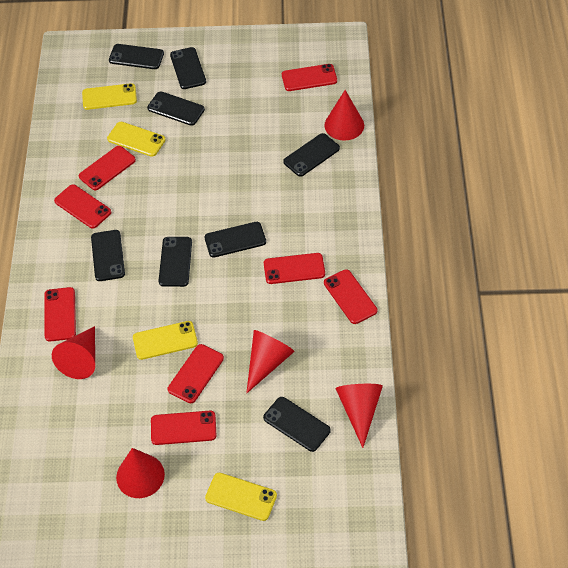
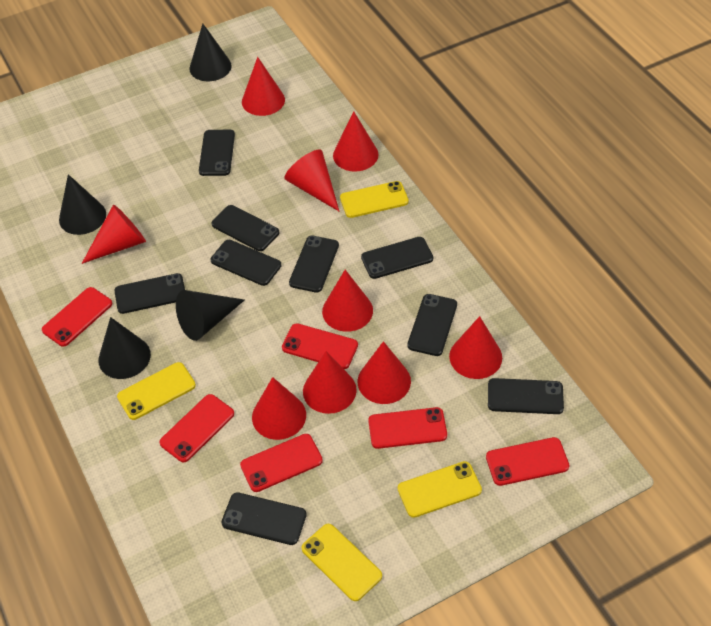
black cone: none = 0 -> [59,174,106,235] [98,317,151,379] [176,290,245,341] [189,24,232,81] = 4
black phone: [91,230,125,281] [109,44,164,69] [147,91,205,126] [159,237,192,287] [170,47,206,89] [204,222,266,257] [263,397,331,452] [283,133,340,177] = 8 -> [115,273,185,314] [199,130,235,176] [211,240,281,286] [212,205,279,251] [221,492,307,545] [289,235,339,293] [361,237,433,279] [407,294,457,356] [488,378,564,414] = 9
red cone: [52,326,95,379] [116,448,165,498] [246,330,295,393] [324,90,364,141] [336,384,383,448] = 5 -> [82,205,146,264] [242,57,285,116] [252,377,306,440] [284,149,339,211] [303,351,357,414] [322,270,373,332] [333,111,379,171] [358,341,411,404] [449,316,502,379] = 9
red phone: [44,287,76,341] [54,184,111,229] [79,146,136,190] [151,411,217,445] [168,344,224,403] [264,253,325,284] [282,64,337,91] [324,269,377,324] = 8 -> [42,287,112,347] [159,394,234,462] [240,434,323,492] [282,323,358,369] [368,407,447,449] [486,437,569,486] = 6

